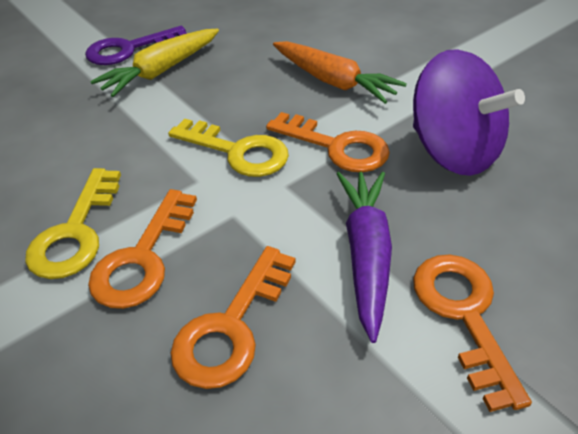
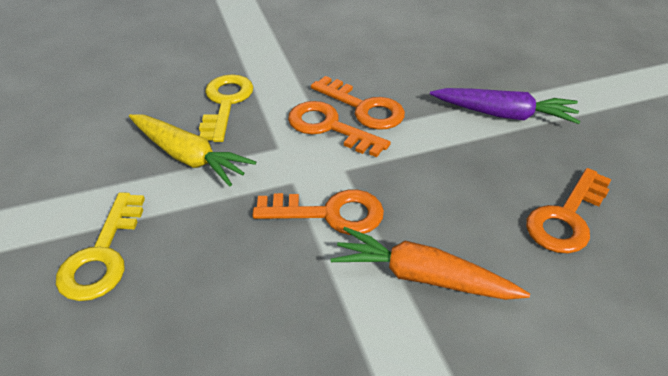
purple key: [85,26,187,65] = 1 -> none = 0
purple spinning top: [413,49,525,176] = 1 -> none = 0

